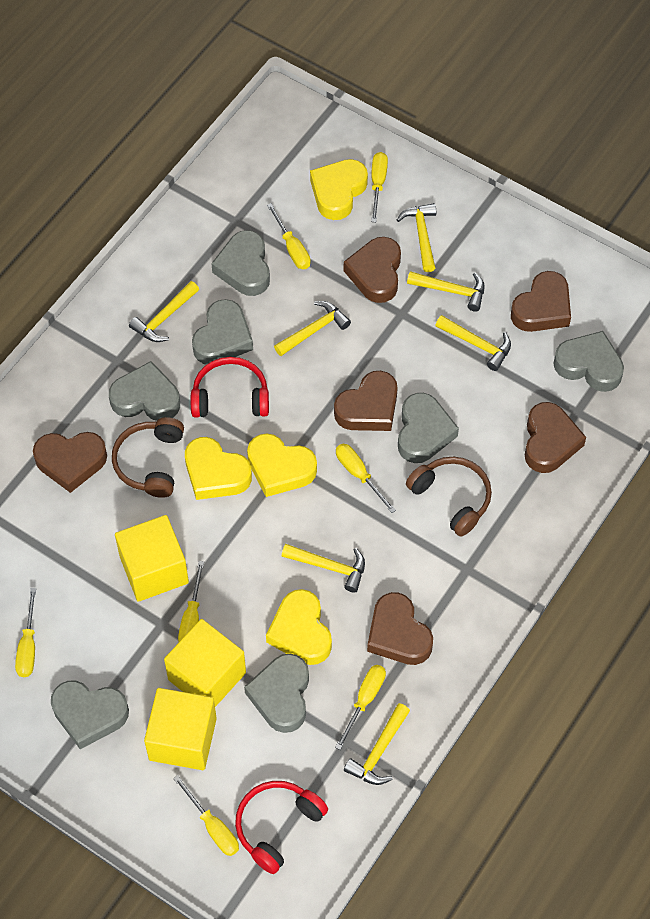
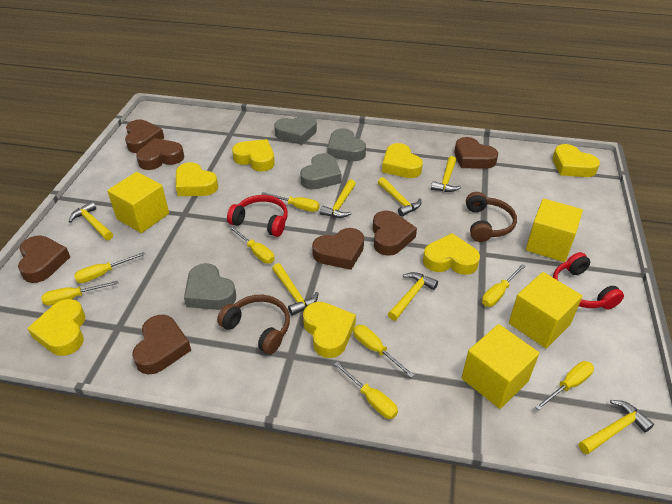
brown heart: [33,432,107,493] [334,371,398,431] [344,237,401,303] [367,592,433,665] [511,271,571,332] [525,402,586,473] = 6 -> [18,236,70,283] [125,120,164,153] [132,315,191,375] [136,138,184,170] [312,228,364,270] [373,211,417,256] [455,137,498,169] = 7
grey heart: [51,680,129,749] [109,361,180,421] [192,299,253,365] [211,230,270,296] [244,654,309,733] [398,393,459,463] [553,331,624,392] = 7 -> [184,263,236,310] [274,115,317,145] [300,153,342,190] [327,128,366,161] = 4
yellow cube: [115,515,189,602] [144,688,217,770] [164,619,246,707] = 3 -> [107,172,169,233] [462,324,539,409] [509,272,582,348] [526,199,583,262] = 4
yellow heart: [185,437,252,500] [247,433,317,497] [266,589,332,665] [310,159,368,220] = 4 -> [27,299,86,356] [176,162,218,196] [232,139,275,171] [303,302,356,358] [382,143,423,178] [423,233,480,275] [553,144,600,177] = 7
yellow screwdriver: [15,588,36,677] [173,775,239,856] [178,561,204,642] [267,203,310,269] [335,665,386,750] [336,444,396,513] [371,152,388,222] = 7 -> [41,281,118,306] [74,252,145,283] [229,226,275,264] [261,192,319,212] [334,362,398,419] [353,325,414,377] [482,264,525,307] [535,361,594,410] = 8

